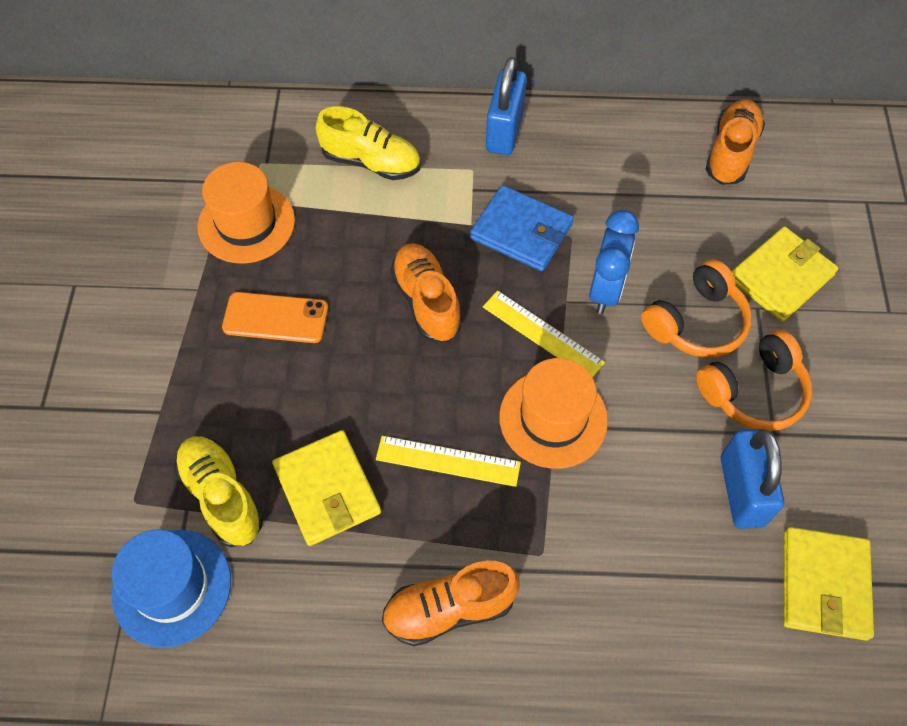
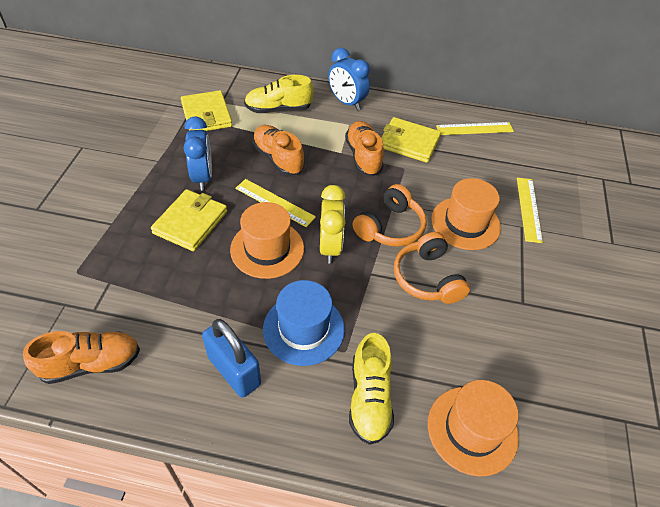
blue clock: [589,210,639,314] = 1 -> [184,116,212,191] [328,48,370,111] = 2
blue padlock: [486,57,527,155] [721,429,784,529] = 2 -> [202,319,261,398] = 1
blue wallet: [470,185,574,271] = 1 -> none = 0
orange hat: [198,162,295,264] [499,358,608,469] = 2 -> [230,202,304,279] [428,380,519,476] [431,178,501,250] = 3
orange phone: [222,292,328,343] = 1 -> none = 0
yellow clock: none = 0 -> [320,185,345,264] = 1
yellow ruler: [376,436,521,487] [483,290,605,378] = 2 -> [235,179,316,227] [436,122,514,135] [517,178,543,243] = 3

